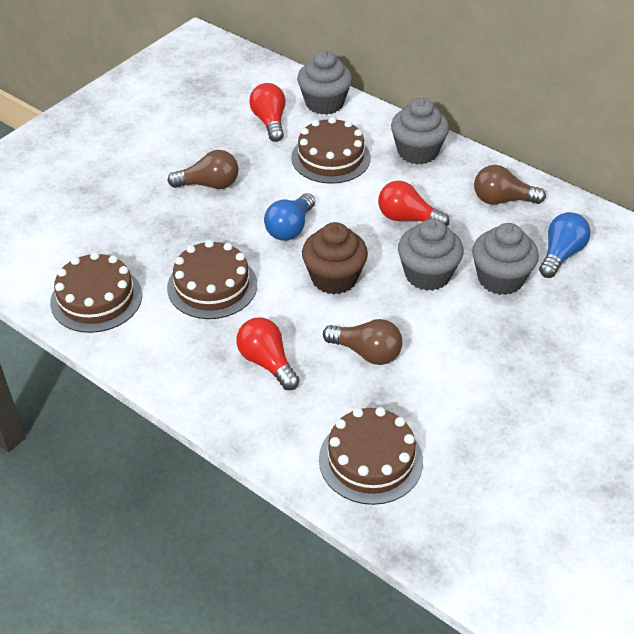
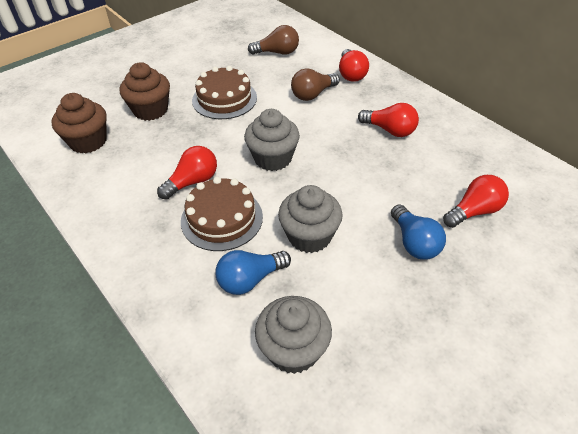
brown cake: [50,252,142,333] [167,240,257,319] [291,117,371,184] [319,407,423,505] = 4 -> [181,177,263,251] [192,66,257,119] = 2
brown cupcake: [302,222,368,295] = 1 -> [52,93,107,153] [120,62,170,121] = 2
brown light bulb: [167,150,239,189] [323,319,402,365] [474,165,546,205] = 3 -> [248,25,299,55] [291,68,340,101] = 2
grey cupcake: [297,50,352,115] [391,98,449,165] [398,219,464,291] [472,223,539,295] = 4 -> [244,109,300,171] [255,296,332,374] [278,185,343,253] = 3
red light bulb: [237,317,300,390] [249,83,286,142] [378,181,449,226] = 3 -> [157,146,217,200] [339,49,369,82] [358,103,419,137] [443,175,509,228] = 4

